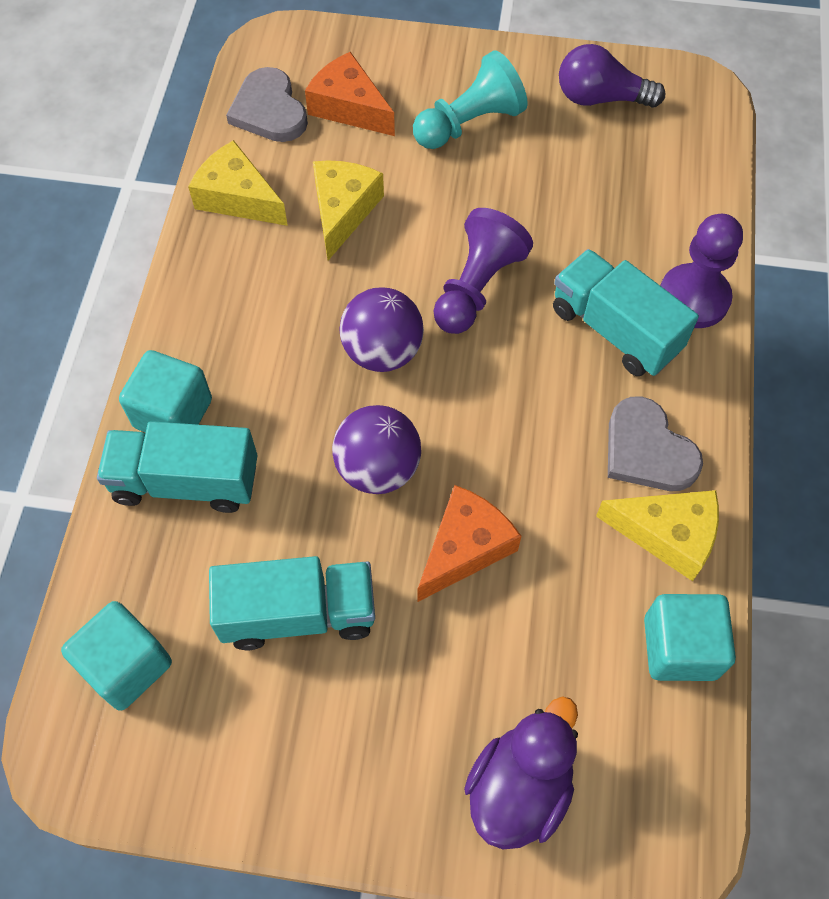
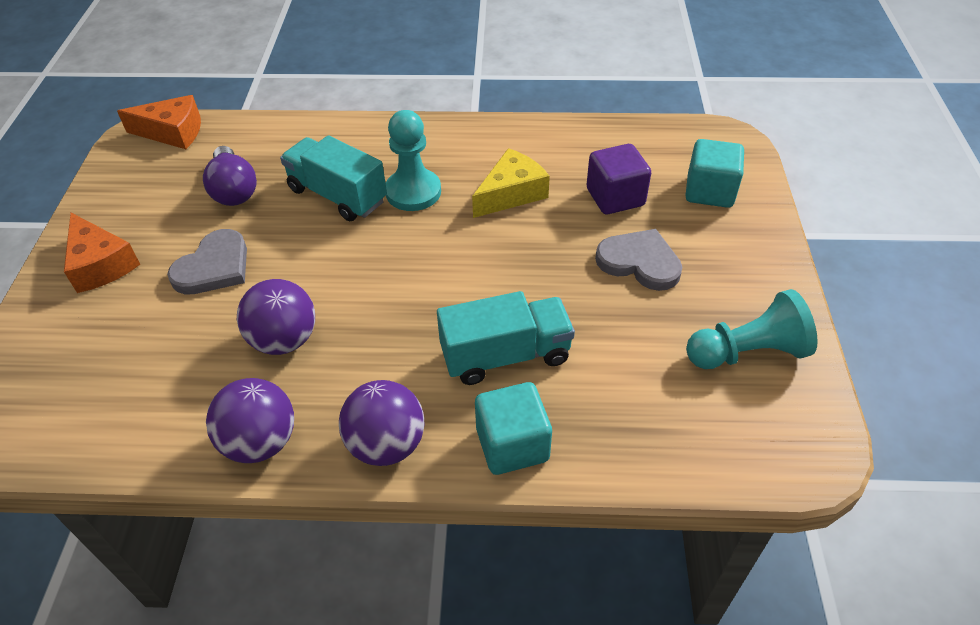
purple ball: [332,405,421,494] [339,287,424,372] = 2 -> [206,378,294,463] [237,279,315,355] [339,380,425,466] = 3
purple cube: none = 0 -> [586,144,651,214] = 1
purple duck: [464,696,578,849] = 1 -> none = 0
purple pawn: [433,208,533,334] [660,214,743,328] = 2 -> none = 0
turquoise cube: [61,601,172,711] [119,350,212,433] [644,594,736,681] = 3 -> [475,382,552,475] [685,139,744,208] = 2
turquoise pawn: [413,50,528,149] = 1 -> [386,110,441,211] [686,289,818,369] = 2
turquoise truck: [97,421,257,513] [209,556,375,651] [553,249,699,376] = 3 -> [280,135,387,221] [437,291,575,385] = 2
yellow cheese: [188,140,288,226] [313,160,384,260] [596,490,719,581] = 3 -> [472,148,550,218] = 1

